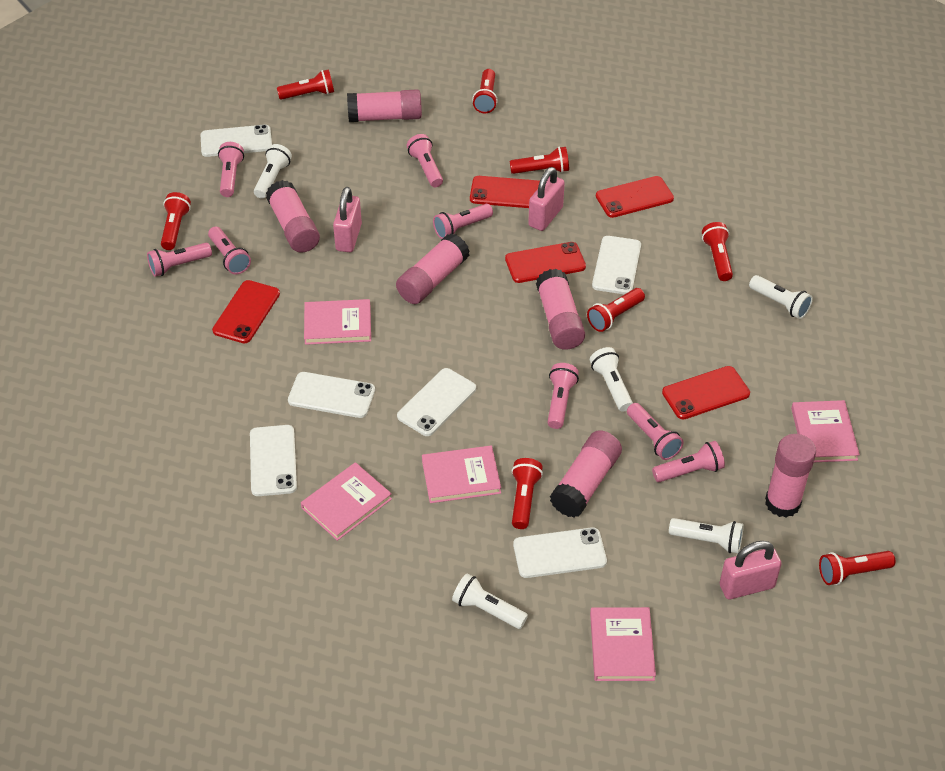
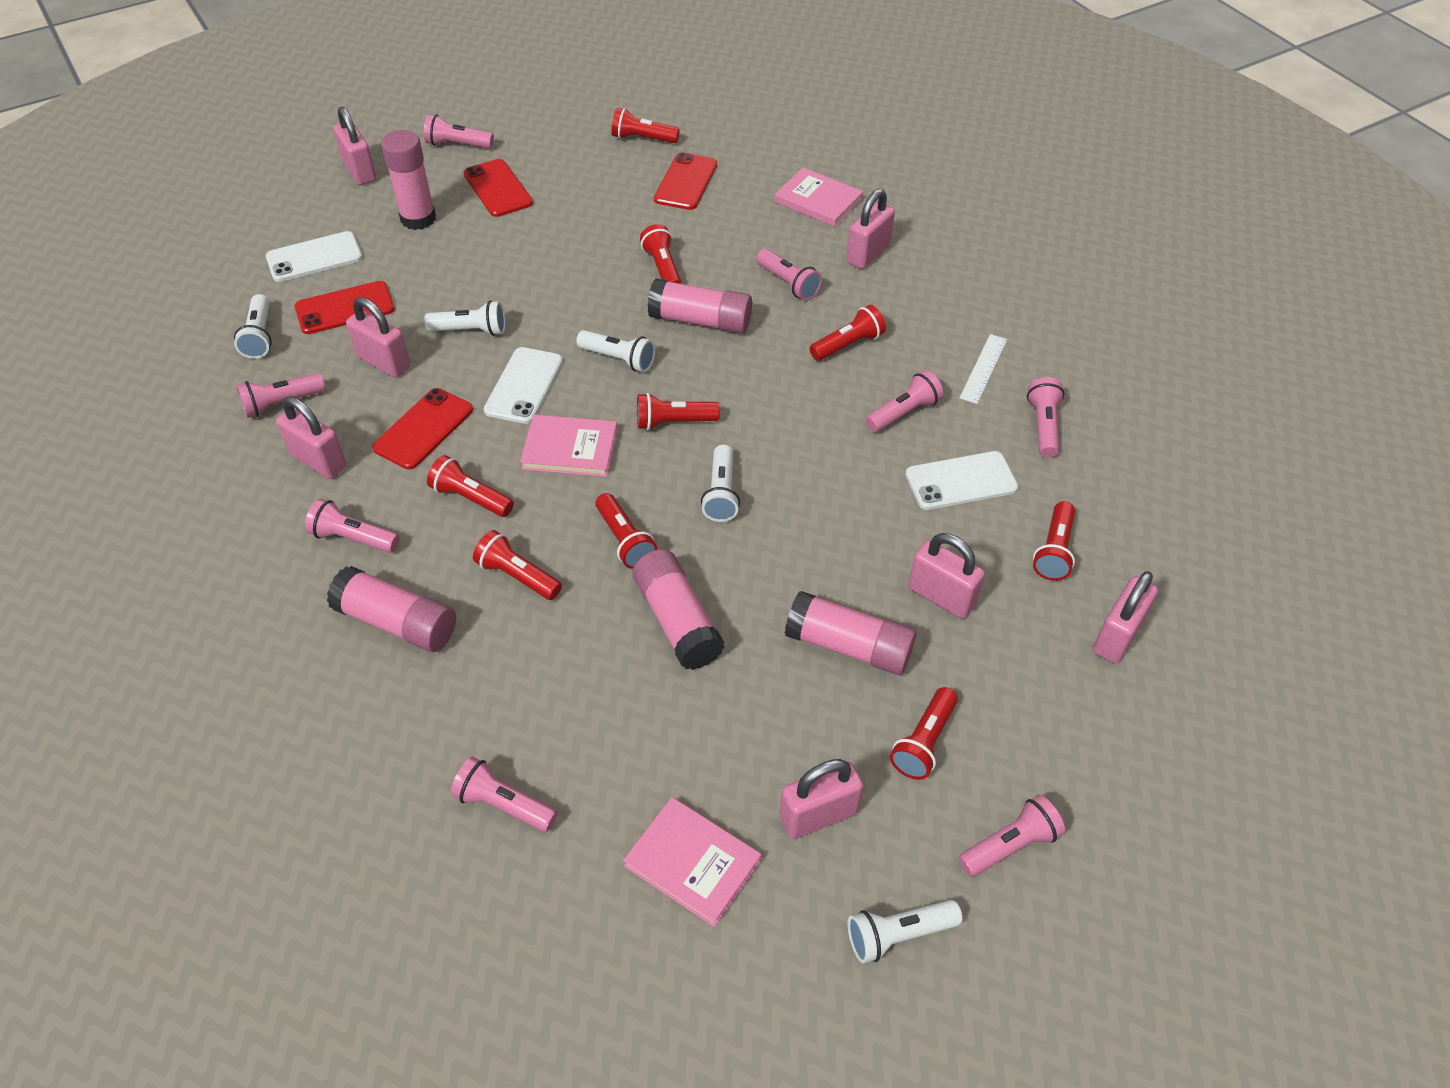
pink book: [301,462,392,541] [304,299,371,345] [422,446,501,503] [590,607,656,681] [791,400,860,462] = 5 -> [520,415,617,477] [623,797,761,927] [775,168,863,227] = 3
pink glue stick: [266,180,320,253] [347,89,422,122] [396,233,470,304] [536,269,585,350] [550,430,622,518] [765,434,816,518] = 6 -> [327,566,456,652] [381,130,436,230] [633,549,725,670] [648,279,752,334] [785,591,917,675] = 5
pink padlock: [333,187,362,252] [528,167,565,231] [720,541,782,599] = 3 -> [276,396,347,479] [334,107,376,185] [346,297,410,378] [780,759,863,839] [846,189,895,269] [908,533,985,619] [1093,571,1158,663] = 7
red flashlight: [161,192,191,250] [277,69,334,100] [472,69,498,113] [510,147,569,174] [512,458,543,529] [587,288,645,332] [702,222,733,281] [819,551,895,585] = 8 -> [427,455,514,517] [473,530,562,600] [596,493,657,569] [611,108,680,143] [637,393,720,430] [640,224,682,284] [810,305,886,361] [890,687,958,780] [1033,501,1075,581] = 9
red phone: [212,280,280,343] [470,176,540,208] [505,242,586,283] [596,176,674,218] [662,366,750,420] = 5 -> [295,281,395,334] [372,388,473,469] [463,159,533,217] [654,152,717,210] = 4
white phone: [200,125,272,157] [250,425,297,496] [288,372,375,418] [397,368,476,436] [513,527,607,578] [592,236,641,294] = 6 -> [266,231,363,282] [484,347,563,424] [906,451,1018,510] = 3
white ruler: none = 0 -> [960,334,1007,404] = 1

